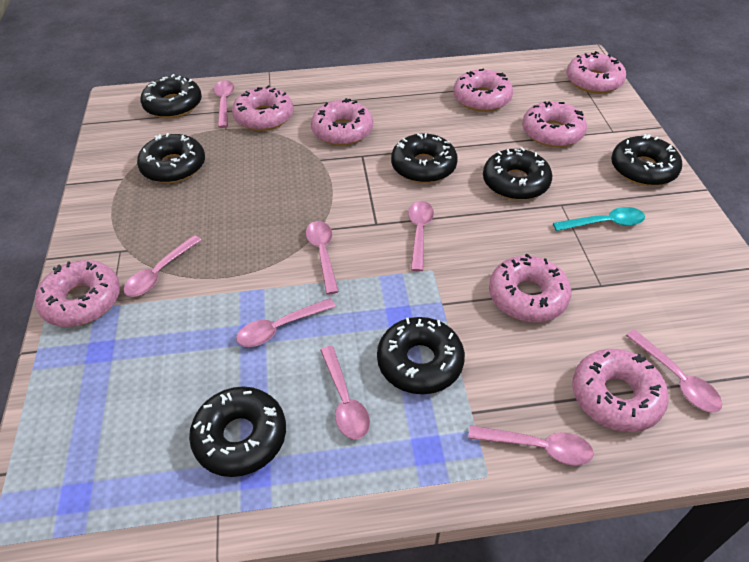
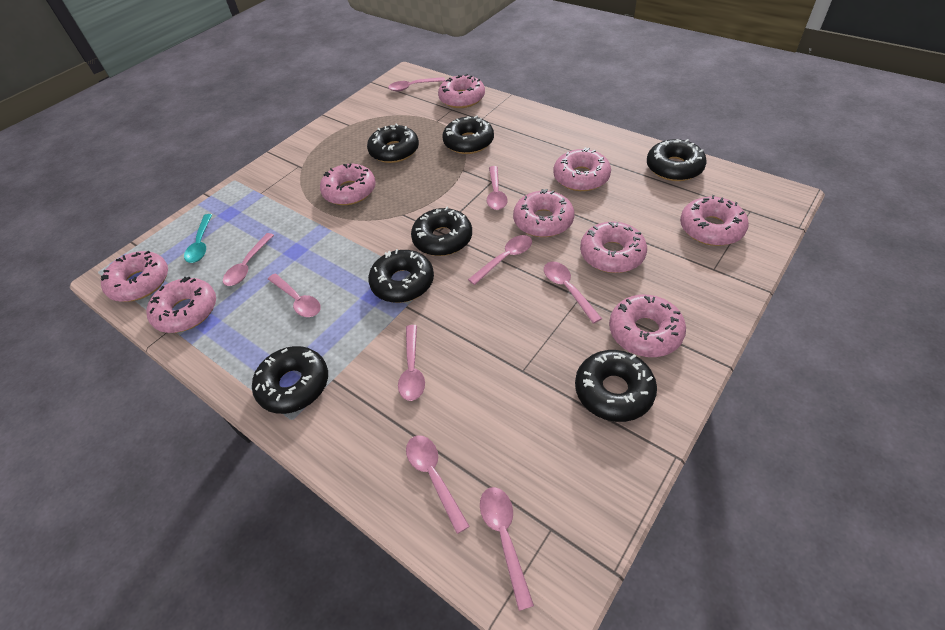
pink donut: [35,260,120,327] [232,85,293,131] [311,98,373,146] [453,69,513,112] [489,254,571,322] [522,101,587,147] [566,51,626,94] [572,349,669,432] = 8 -> [101,251,168,302] [146,277,216,333] [320,164,376,205] [438,74,485,108] [513,189,575,237] [553,148,611,191] [580,222,647,273] [609,295,686,357] [680,195,749,246] = 9
pink spoon: [123,235,201,297] [213,80,235,128] [236,298,336,347] [306,221,339,295] [320,346,370,439] [408,201,434,271] [468,425,594,466] [626,330,722,413] = 8 -> [223,233,274,286] [268,274,321,317] [388,77,445,91] [398,325,425,401] [406,435,470,534] [468,235,532,285] [480,487,534,611] [487,166,508,210] [544,262,602,324] = 9

